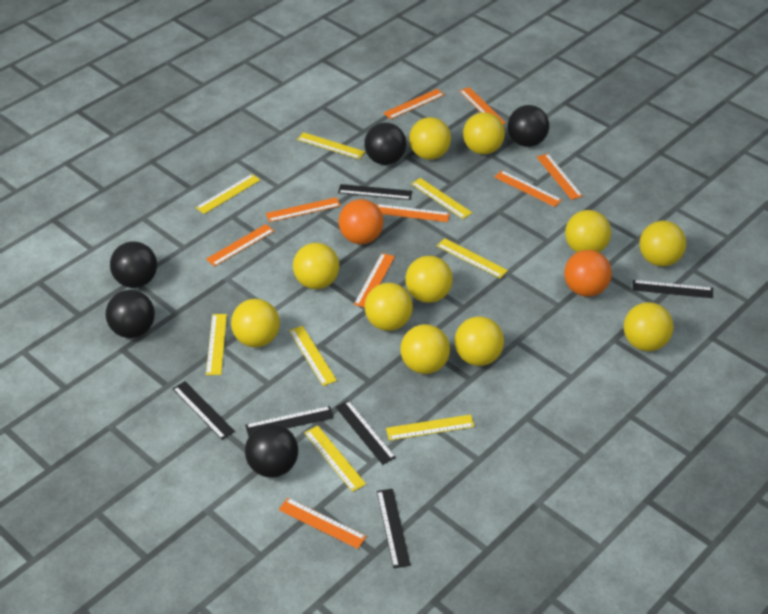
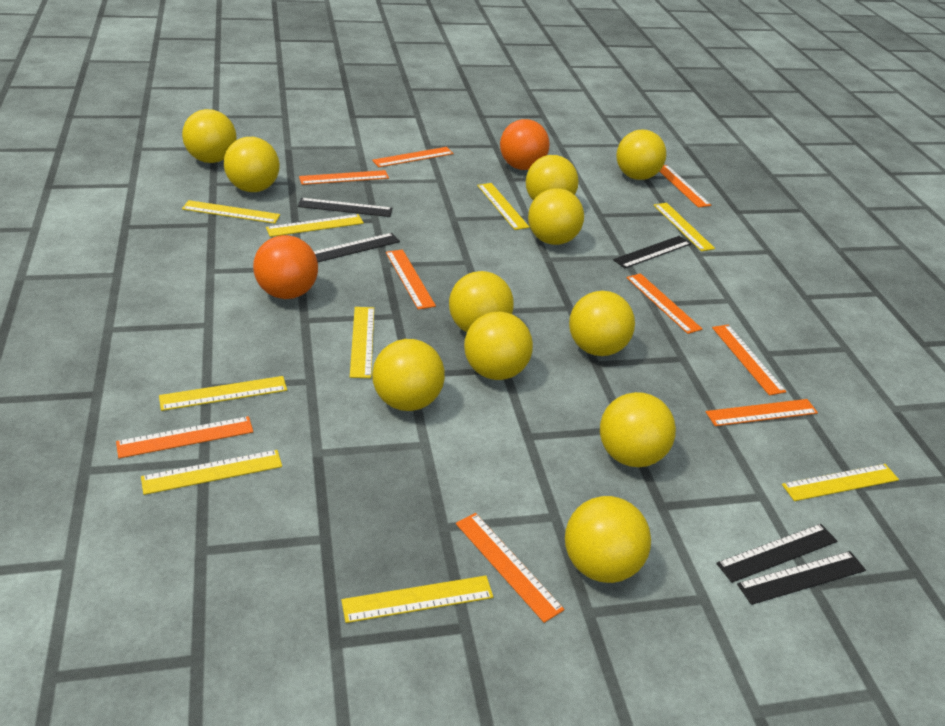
black ball: [106,290,155,338] [110,242,157,288] [245,424,298,477] [364,123,406,165] [508,105,549,147] = 5 -> none = 0
black ruler: [173,381,235,440] [245,406,334,437] [336,400,396,465] [338,184,412,200] [377,489,411,568] [633,280,713,298] = 6 -> [298,198,392,217] [313,233,400,262] [613,236,691,269] [716,524,837,583] [737,551,866,605] = 5
yellow ruler: [196,174,260,214] [206,314,227,375] [289,326,337,386] [297,132,365,159] [304,426,366,492] [386,414,475,441] [411,178,472,219] [437,238,508,278] = 8 -> [141,450,282,495] [159,376,287,411] [182,200,280,224] [266,214,364,237] [341,576,493,623] [350,307,374,378] [477,183,530,230] [654,203,715,251] [782,464,899,501] = 9

